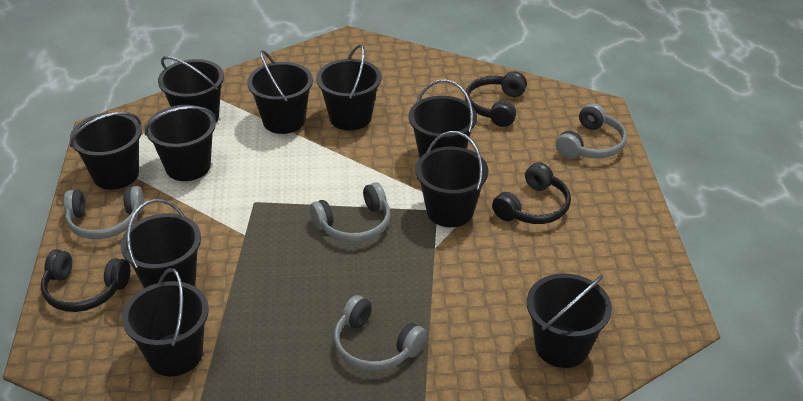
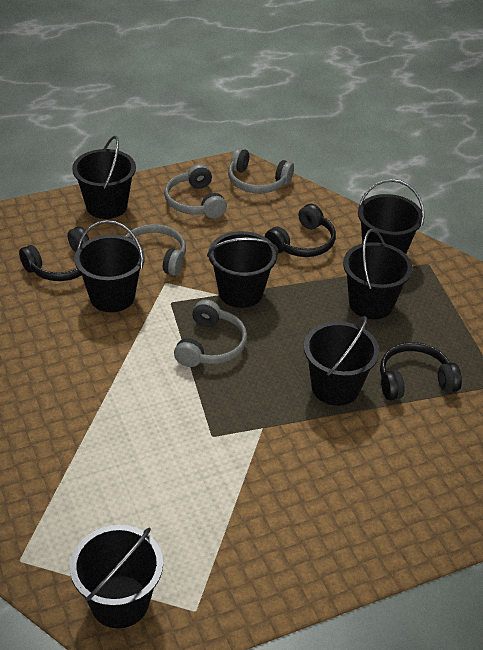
black bucket: [70,112,142,190] [121,199,201,288] [122,268,209,376] [145,105,216,181] [158,56,224,123] [247,50,313,134] [316,44,382,131] [409,80,477,158] [415,131,489,227] [527,273,612,368] = 10 -> [70,525,163,628] [72,136,136,219] [74,220,145,312] [207,231,278,308] [304,316,379,406] [343,229,413,319] [358,179,425,254] = 7

